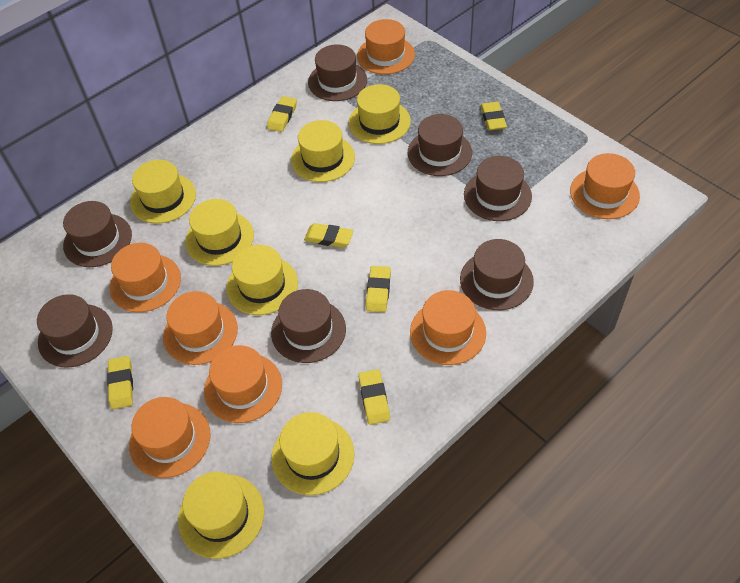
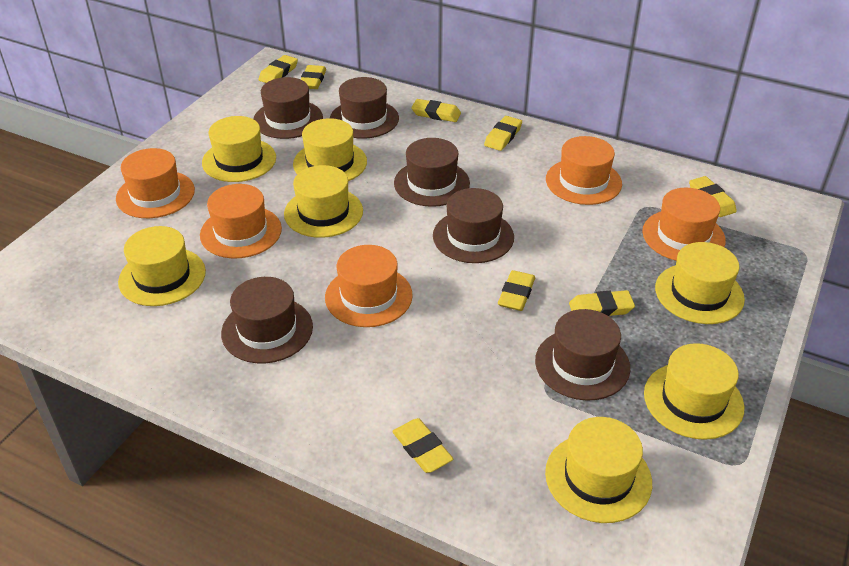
brown hat: [37,294,113,368] [63,201,132,267] [271,289,346,363] [308,44,367,101] [408,114,472,176] [460,239,534,310] [464,156,532,221] = 7 -> [221,277,313,363] [253,77,323,139] [330,77,399,139] [394,138,470,207] [433,188,514,263] [535,309,630,400] = 6
orange hat: [110,243,181,312] [129,397,210,478] [163,291,238,365] [204,345,282,423] [357,19,415,74] [410,290,486,365] [570,153,640,219] = 7 -> [116,148,195,218] [200,184,282,258] [325,245,413,327] [546,136,622,205] [642,188,726,261] = 5
yellow eraser: [107,356,133,409] [267,96,297,132] [304,223,353,248] [358,369,390,425] [366,266,391,312] [481,102,507,130] = 6 -> [259,55,298,83] [301,65,326,89] [392,418,453,473] [411,99,461,122] [484,116,522,151] [498,270,535,311] [569,290,635,316] [689,176,737,217] = 8

